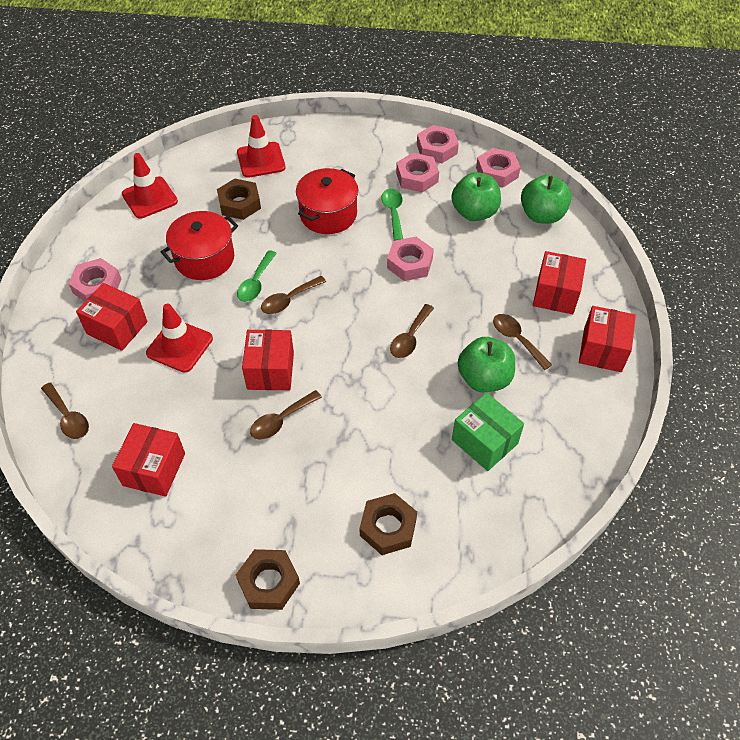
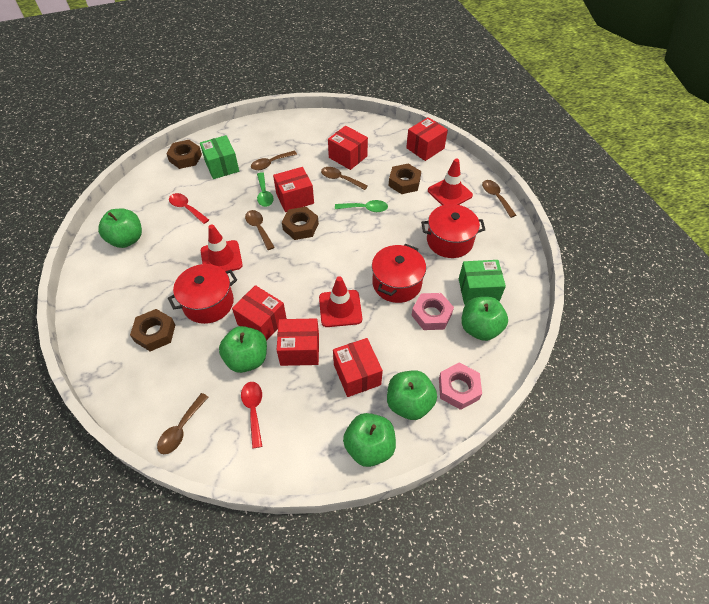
brown nut: [217,179,261,220] [236,549,300,610] [360,493,417,555] = 3 -> [130,309,175,351] [166,140,202,169] [282,207,319,240] [389,164,421,194] = 4
green apple: [451,172,501,221] [458,337,515,392] [521,175,571,224] = 3 -> [98,209,142,248] [219,326,267,373] [343,413,396,467] [387,371,437,420] [461,297,508,341] = 5
green box: [452,393,524,471] = 1 -> [200,135,239,179] [459,260,506,305] = 2
pink nut: [68,258,121,302] [387,237,434,281] [396,153,439,193] [417,125,459,163] [476,148,521,187] = 5 -> [411,293,454,330] [439,363,482,410] = 2
red box: [76,283,147,351] [112,423,185,497] [242,330,294,390] [533,251,586,314] [579,306,636,372] = 5 -> [232,285,287,341] [273,167,314,212] [277,318,319,366] [328,126,368,170] [333,338,383,397] [406,117,448,161] = 6
red pot: [161,211,238,280] [296,168,358,234] = 2 -> [168,264,237,324] [372,244,426,303] [421,204,485,258] = 3
red spoon: none = 0 -> [169,193,209,224] [241,382,262,449] = 2

